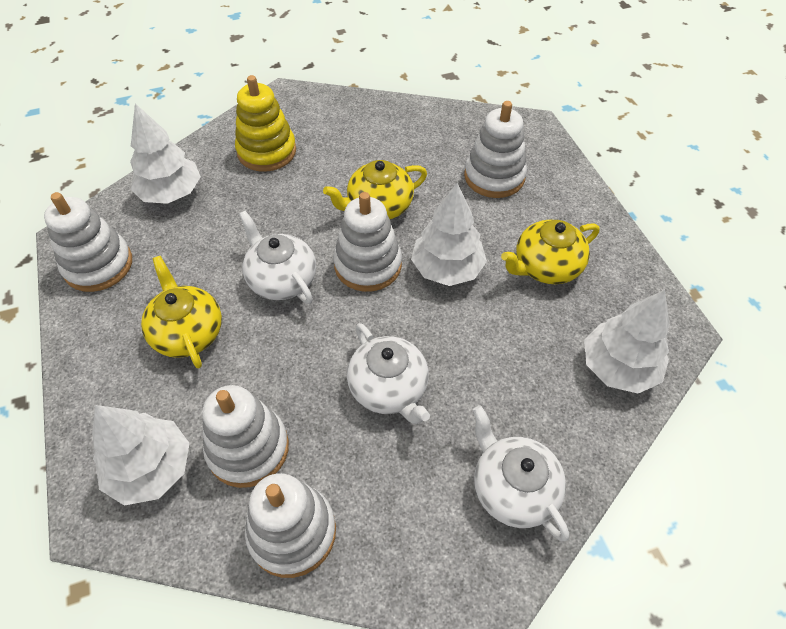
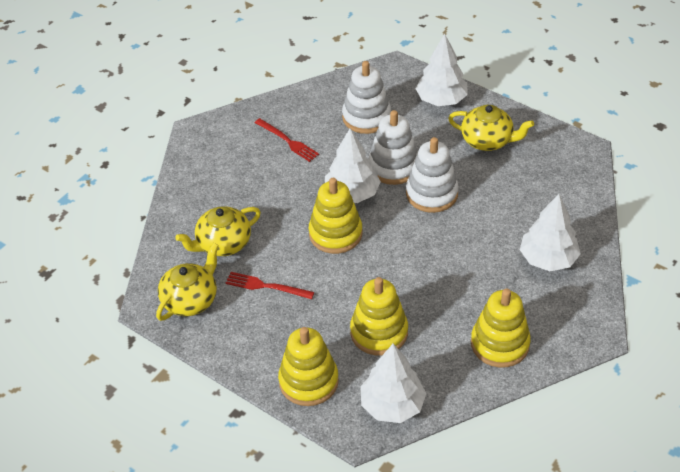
red fork: none = 0 -> [226,272,314,299] [255,118,319,162] = 2
white stacking toy: [44,192,132,292] [202,385,289,488] [245,473,336,578] [333,192,402,292] [464,101,527,198] = 5 -> [342,61,391,134] [368,110,418,185] [406,137,459,213] = 3
white teapot: [239,211,316,304] [347,323,430,424] [473,405,569,541] = 3 -> none = 0
yellow stacking toy: [235,75,296,172] = 1 -> [278,327,339,406] [309,178,362,254] [350,277,408,355] [471,289,531,368] = 4

